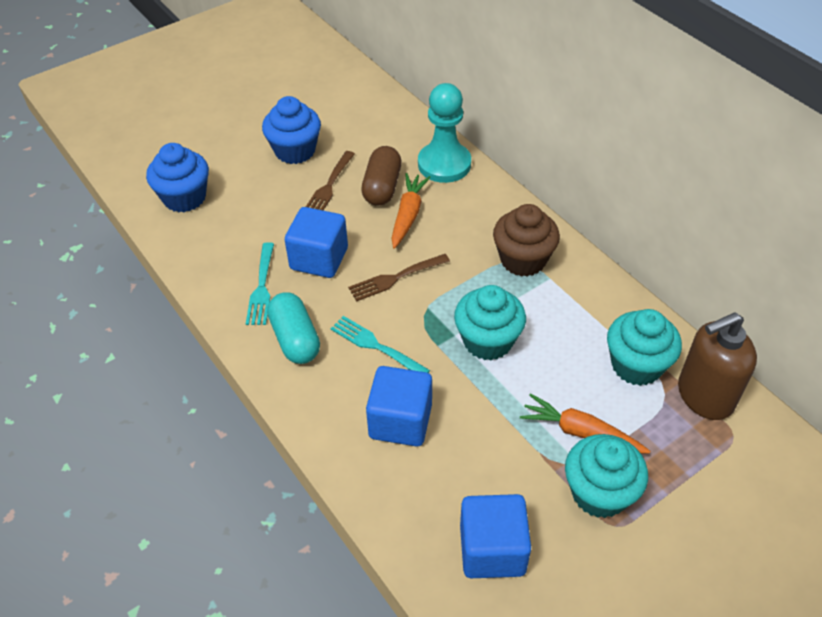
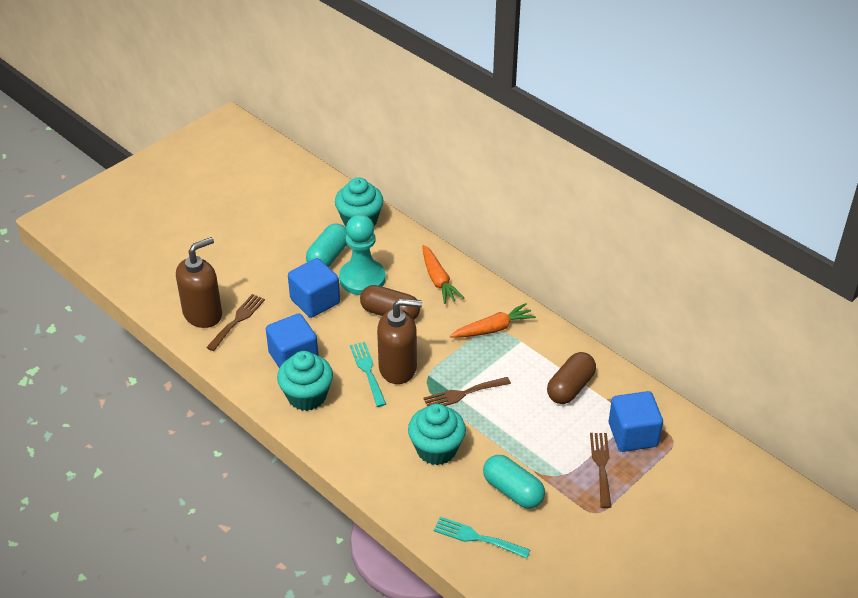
blue cupcake: [146,143,209,212] [262,96,321,164] = 2 -> none = 0
brown capsule: [361,146,402,206] = 1 -> [360,285,420,319] [547,352,596,404] = 2
brown cupcake: [493,204,560,277] = 1 -> none = 0
brown fork: [306,151,355,210] [348,254,450,302] = 2 -> [206,294,265,351] [423,377,511,406] [590,433,611,508] = 3
brown soap dispenser: [678,312,757,420] = 1 -> [176,237,222,328] [377,299,422,384] = 2
turquoise capsule: [267,292,320,364] = 1 -> [306,223,347,267] [483,455,545,509] = 2

